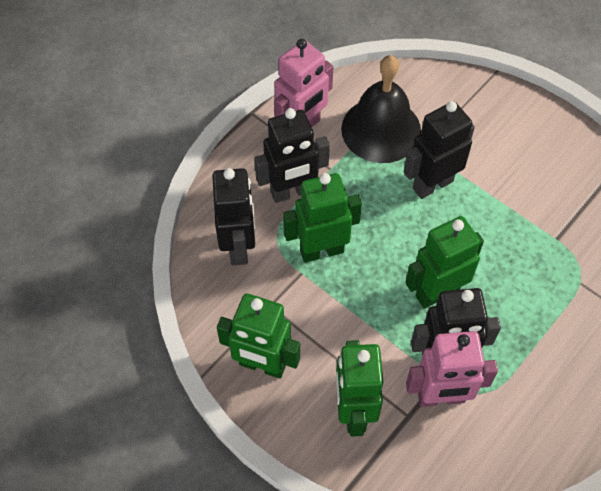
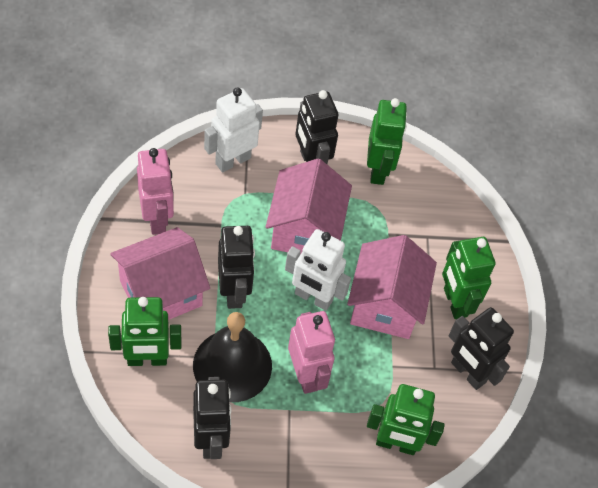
pink house: none = 0 -> [110,227,210,320] [266,159,352,254] [347,235,437,339] = 3
white robot: none = 0 -> [204,87,263,173] [285,229,351,311] = 2

